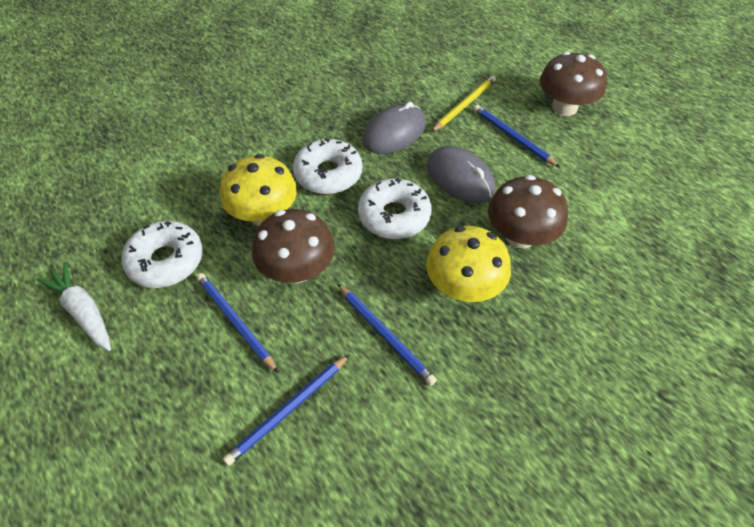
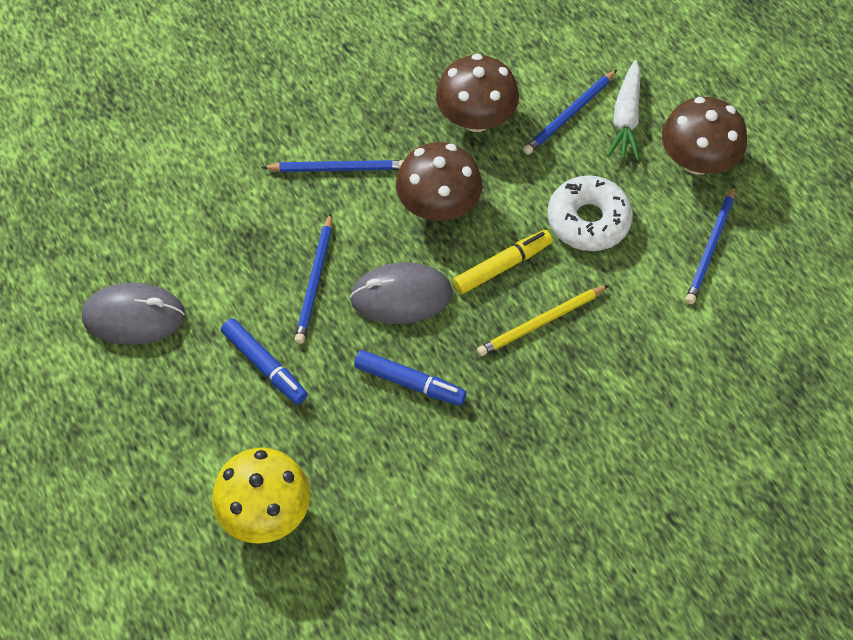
blue marker: none = 0 -> [221,318,308,404] [354,350,466,406] = 2
white donut: [122,221,203,288] [293,138,363,194] [358,178,432,239] = 3 -> [547,175,633,251] = 1
yellow marker: none = 0 -> [453,230,553,294] = 1
yellow mushroom: [220,154,297,226] [426,226,511,302] = 2 -> [212,448,310,544] = 1

